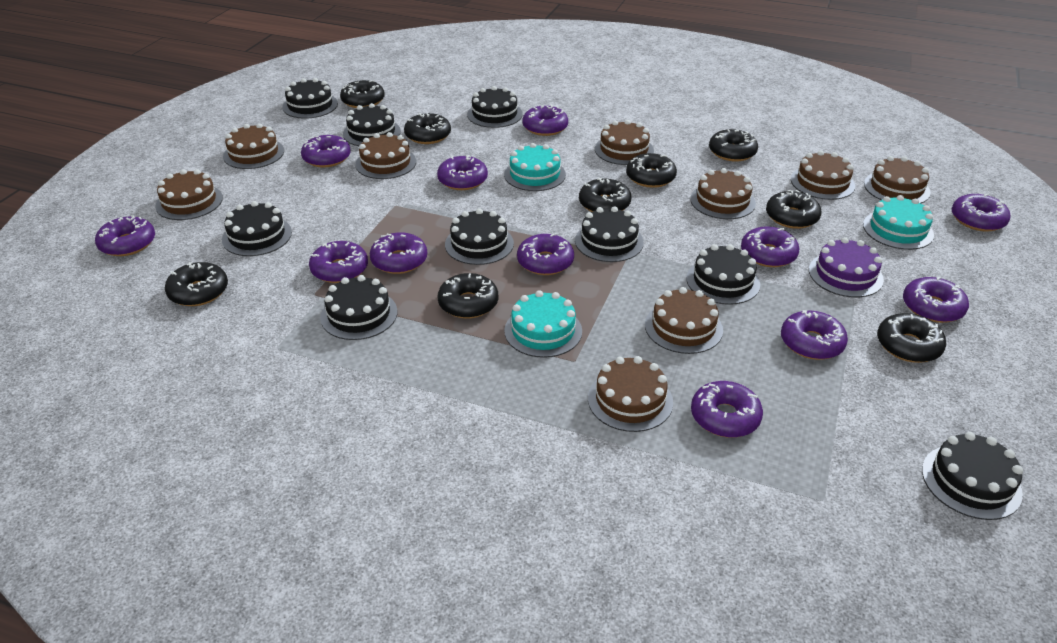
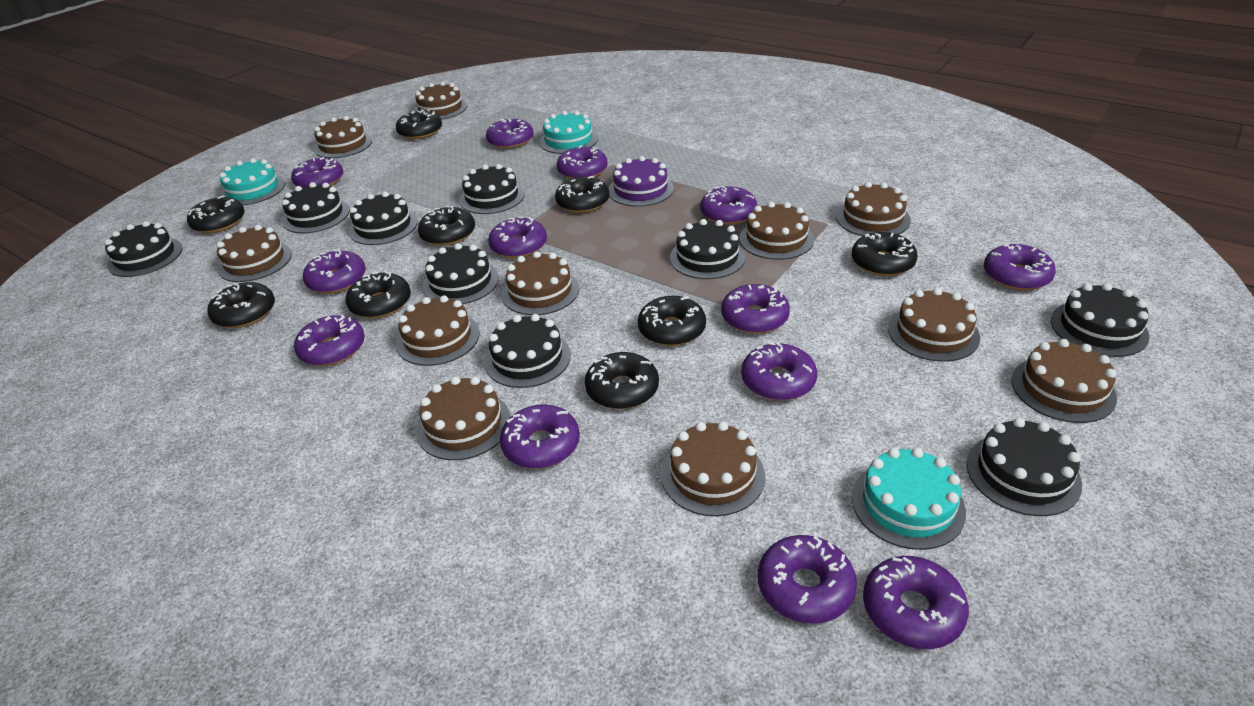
brown cake: [155,169,223,220] [223,123,284,169] [355,132,416,179] [588,356,673,432] [595,120,654,165] [645,287,723,354] [690,168,756,219] [791,150,855,200] [864,156,930,203] = 9 -> [216,225,292,282] [314,116,372,158] [396,295,480,366] [414,82,467,120] [416,376,511,460] [502,251,579,315] [661,421,765,516] [739,202,814,260] [836,182,911,236] [888,288,980,362] [1011,339,1117,423] = 11
purple donut: [95,215,155,256] [301,135,351,168] [309,241,368,283] [370,232,427,274] [437,155,488,190] [517,233,574,275] [522,105,568,136] [691,381,763,438] [741,227,799,267] [781,310,848,360] [903,276,969,323] [952,194,1011,232] = 12 -> [291,157,343,187] [294,315,365,366] [303,249,365,294] [486,119,533,149] [488,216,547,258] [500,405,580,469] [557,145,608,179] [700,186,757,225] [721,284,790,334] [741,342,817,401] [758,535,857,624] [863,556,969,649] [984,244,1056,291] = 13

